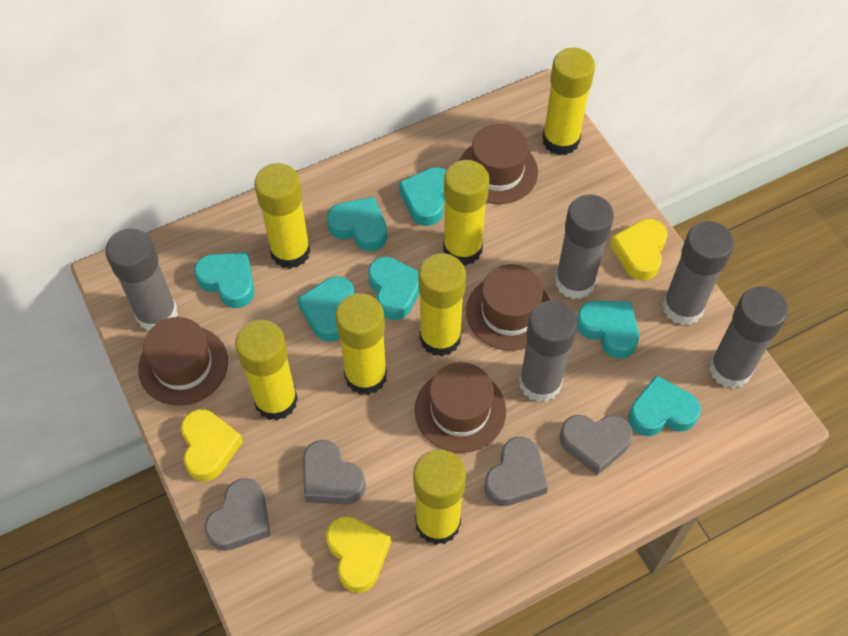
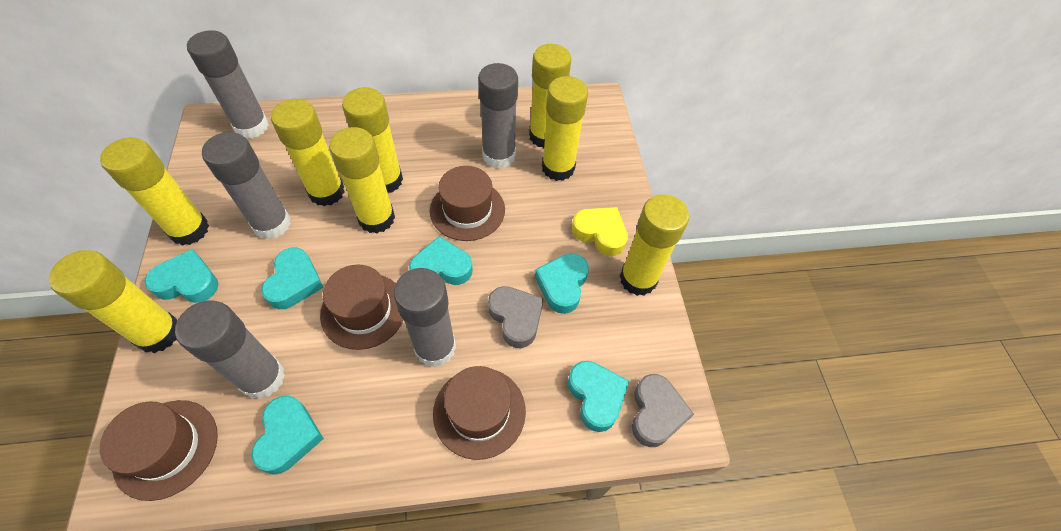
grey heart: [205,478,271,551] [303,440,366,505] [484,437,548,506] [559,415,633,475] = 4 -> [488,286,544,348] [632,374,694,447] = 2
turquoise heart: [194,252,254,308] [297,276,354,341] [327,197,387,251] [368,257,419,320] [399,167,447,226] [577,301,639,359] [628,375,701,436] = 7 -> [145,249,218,303] [251,395,324,475] [261,248,324,309] [409,236,473,285] [535,253,589,314] [568,361,629,432] = 6
yellow glue stick: [235,320,298,421] [254,163,311,269] [335,293,387,395] [413,450,466,545] [418,253,466,357] [443,160,489,266] [542,48,595,155] = 7 -> [49,250,177,353] [100,137,209,246] [271,99,344,206] [329,127,395,234] [342,87,403,193] [529,44,571,148] [542,76,588,181] [620,194,689,296] = 8
yellow heart: [181,409,243,481] [326,516,391,593] [610,219,667,281] = 3 -> [572,207,628,256] = 1

